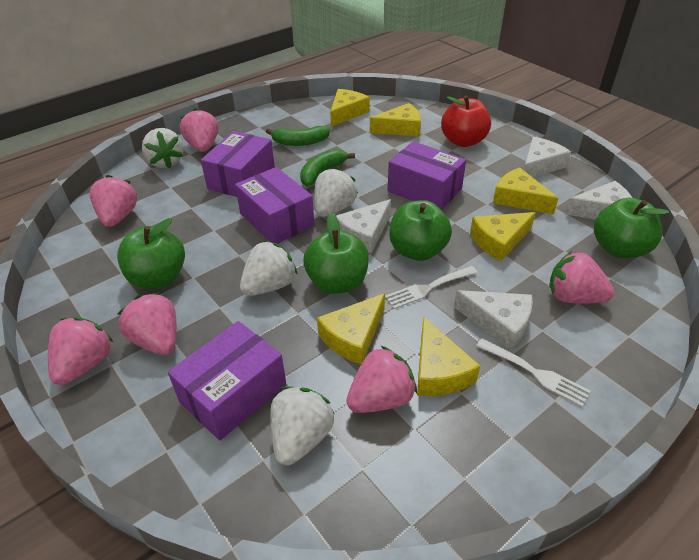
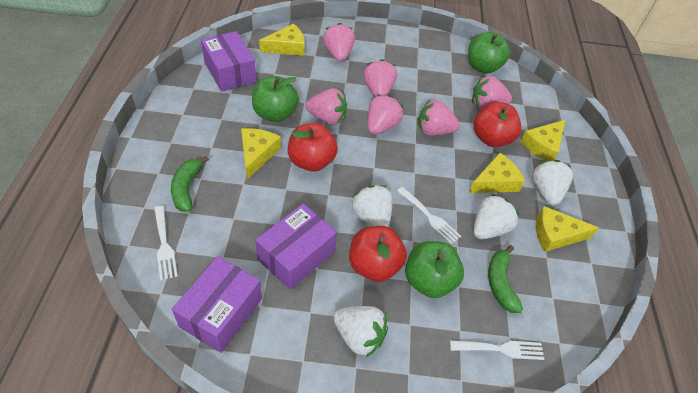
green apple: [117,218,185,289] [303,213,369,294] [389,200,452,261] [594,198,669,258] = 4 -> [252,76,299,122] [405,241,464,298] [468,32,510,73] = 3
purple box: [168,321,286,440] [201,131,275,197] [235,167,315,244] [388,141,466,210] = 4 -> [172,256,262,353] [201,31,256,92] [255,204,337,290] = 3
red apple: [441,96,491,147] = 1 -> [288,123,338,172] [349,226,407,282] [474,102,521,147] = 3
white cheese: [336,199,391,253] [454,290,533,350] [524,137,571,177] [565,181,632,219] = 4 -> none = 0
white fork: [385,266,478,309] [476,338,591,407] = 2 -> [154,206,178,280] [397,187,461,245] [450,340,544,360] = 3
yellow cheese: [317,293,385,364] [330,89,370,127] [370,103,421,137] [417,317,480,396] [470,212,536,261] [493,167,559,214] = 6 -> [241,128,281,179] [259,24,304,56] [469,153,525,193] [520,120,565,161] [536,206,599,252] = 5

